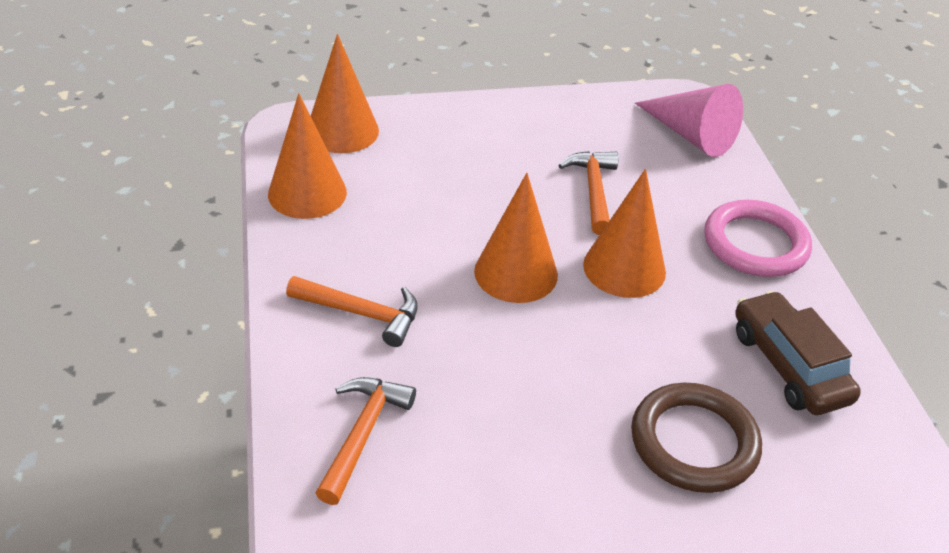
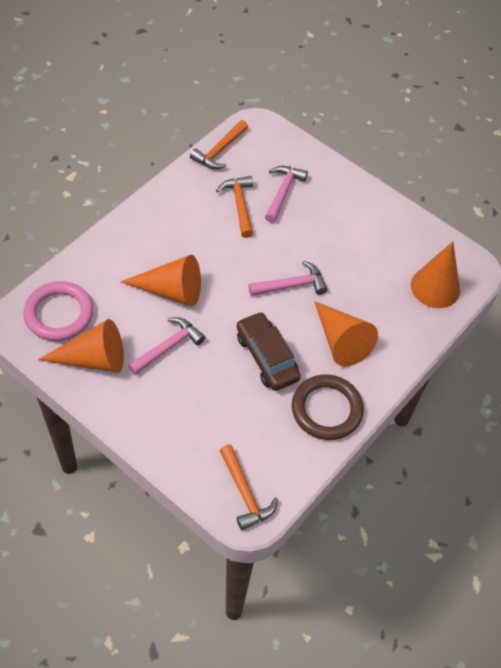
pink cone: [635,84,743,157] = 1 -> none = 0
pink hammer: none = 0 -> [128,317,205,375] [248,261,328,296] [265,166,308,223] = 3

